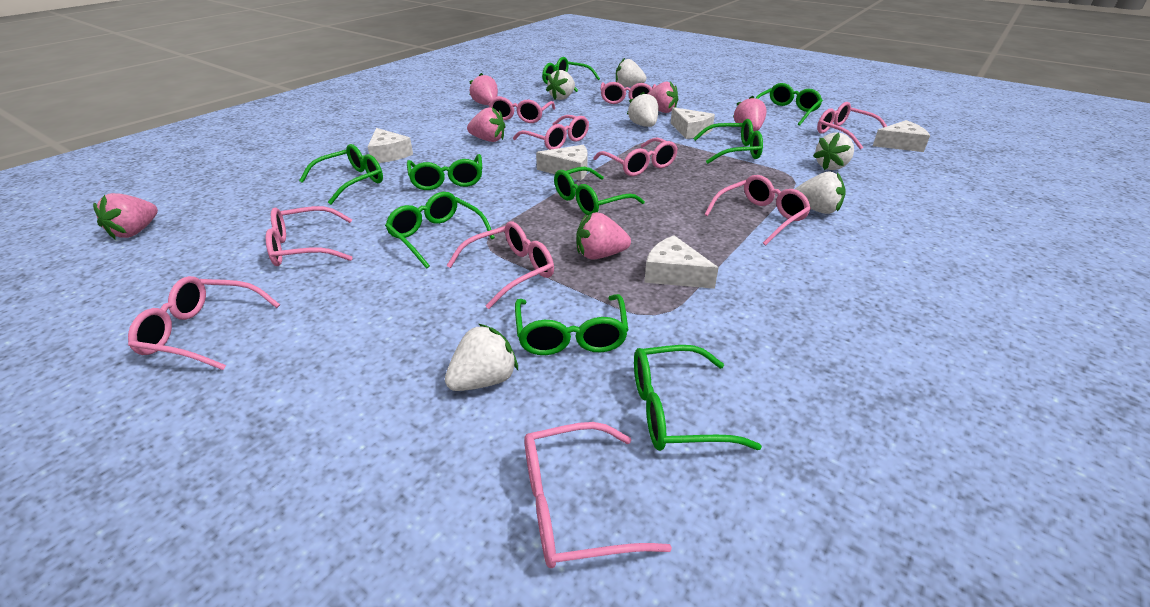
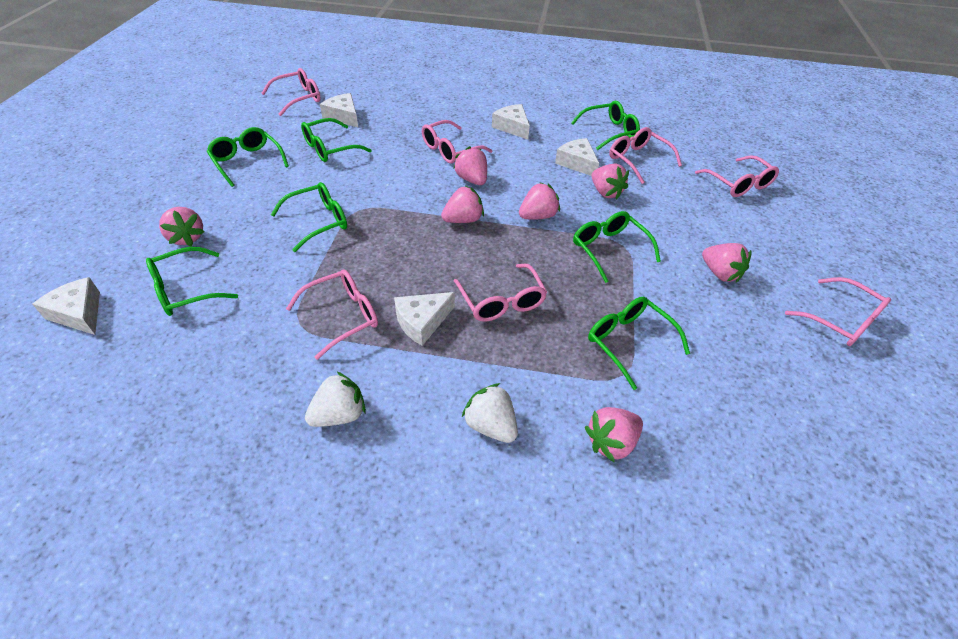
green glasses: [299,144,383,205] [385,192,495,269] [407,154,482,190] [515,294,628,355] [542,57,600,92] [554,167,645,215] [634,345,762,451] [693,119,763,164] [756,83,823,126] = 9 -> [146,247,238,316] [206,127,289,187] [271,182,347,252] [301,118,372,162] [571,101,640,150] [573,211,661,283] [588,296,690,390] = 7
pink glasses: [128,276,280,370] [266,206,352,266] [446,222,554,309] [489,96,555,123] [513,115,589,150] [524,422,672,568] [593,138,678,176] [600,82,656,104] [704,175,811,246] [817,102,887,150] = 10 -> [261,68,321,116] [286,269,378,360] [422,120,493,164] [454,264,547,322] [609,127,682,184] [695,155,779,197] [785,277,891,346] = 7
pink strawberry: [93,193,158,239] [467,107,505,142] [469,73,498,105] [576,212,631,260] [647,82,678,113] [733,96,767,132] = 6 -> [159,207,205,246] [441,186,484,223] [453,146,487,185] [519,183,560,220] [585,407,643,462] [592,164,629,199] [702,243,752,282] = 7
white strawberry: [445,324,518,391] [546,70,575,100] [616,58,646,87] [627,91,658,127] [795,172,846,214] [813,132,854,170] = 6 -> [305,372,366,427] [462,383,518,443] = 2

